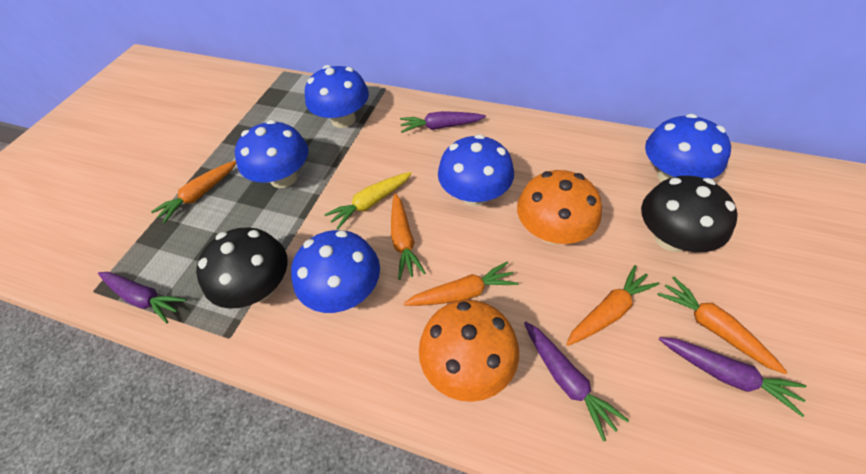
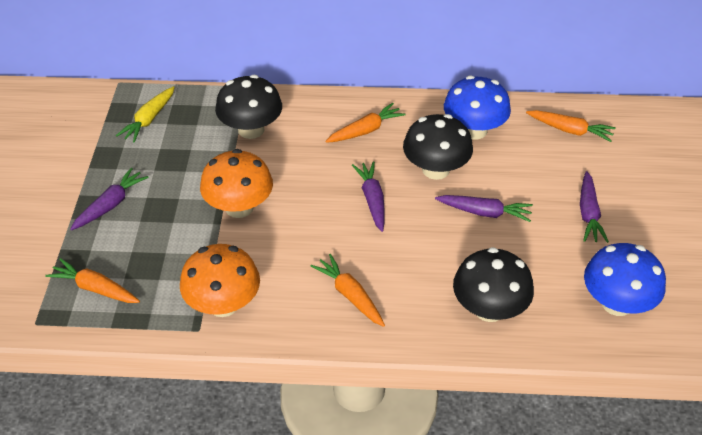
black mushroom: [196,228,288,309] [641,176,738,252] = 2 -> [215,75,282,139] [403,114,473,180] [453,247,534,322] = 3
blue mushroom: [235,120,308,188] [291,230,380,313] [305,65,369,128] [438,134,514,206] [645,114,731,182] = 5 -> [444,76,511,139] [584,243,666,316] = 2
orange carrot: [151,160,236,224] [391,193,426,280] [404,261,518,306] [566,265,659,346] [657,277,788,374] = 5 -> [45,258,140,303] [311,254,385,327] [325,103,406,143] [526,110,616,142] = 4

